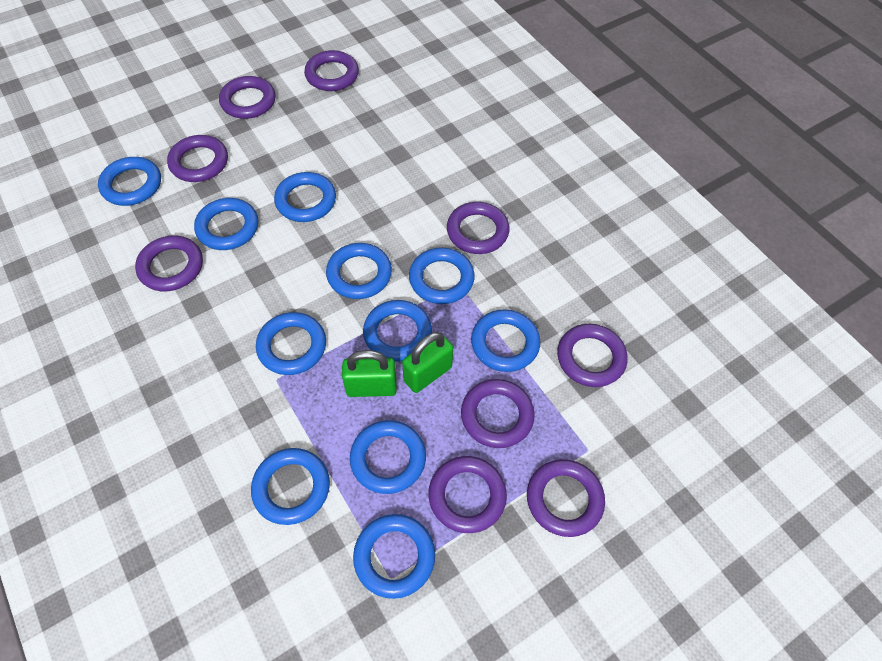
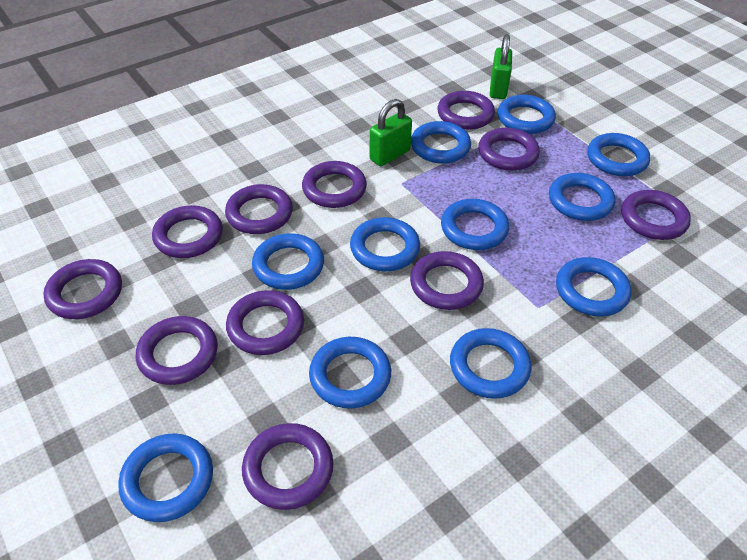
purple ring: [135,235,203,291] [167,135,228,182] [219,76,275,119] [304,50,359,91] [428,456,507,533] [447,202,509,254] [461,379,535,448] [527,459,605,537] [557,324,628,387] = 9 -> [44,259,122,319] [136,316,218,385] [152,205,223,258] [225,184,293,234] [226,290,304,355] [242,423,334,510] [302,161,367,208] [410,251,484,310] [437,91,495,130] [478,128,540,171] [621,190,691,240] = 11

